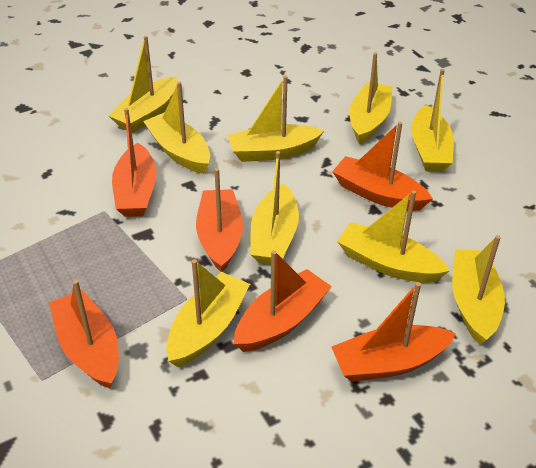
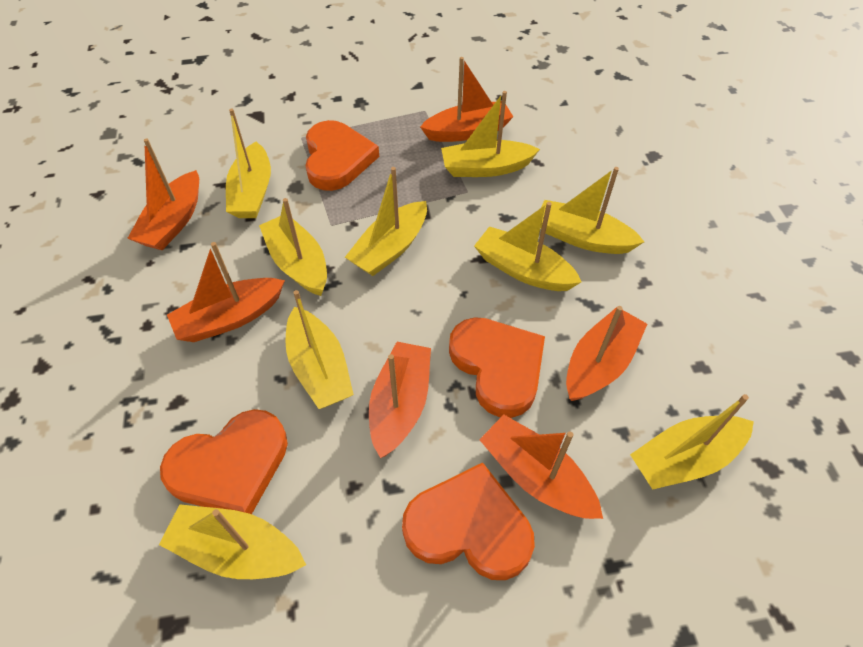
orange heart: none = 0 -> [160,409,288,514] [305,120,379,191] [402,462,535,580] [449,317,545,418] = 4

